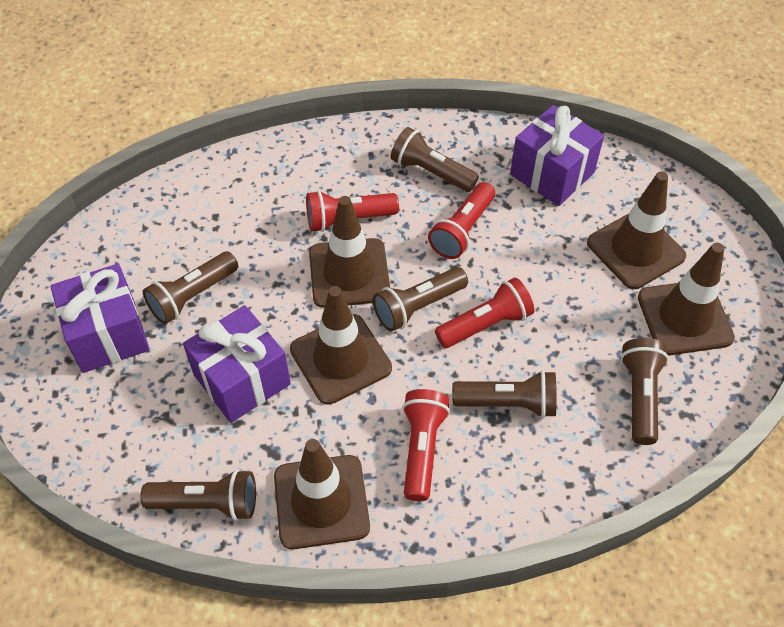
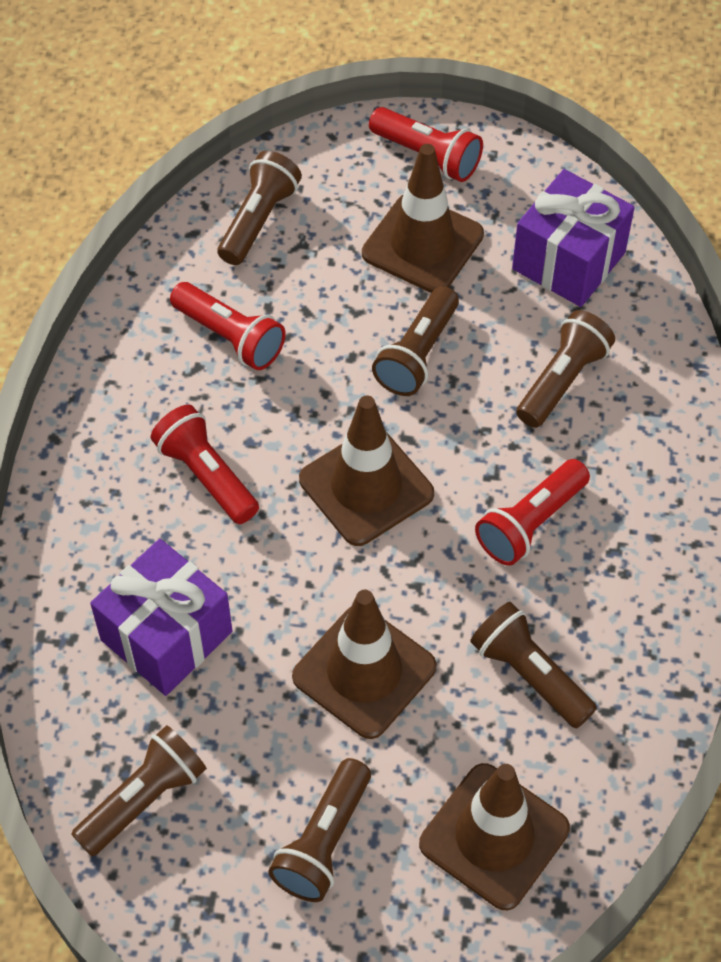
brown traffic cone: [274,439,370,549] [290,286,392,405] [309,196,390,308] [587,172,686,289] [638,243,735,355] = 5 -> [292,590,437,739] [299,395,434,546] [362,144,484,293] [419,763,570,910] = 4
purple gift: [50,264,150,373] [183,305,291,423] [510,105,604,206] = 3 -> [90,539,232,696] [512,169,635,307] = 2

